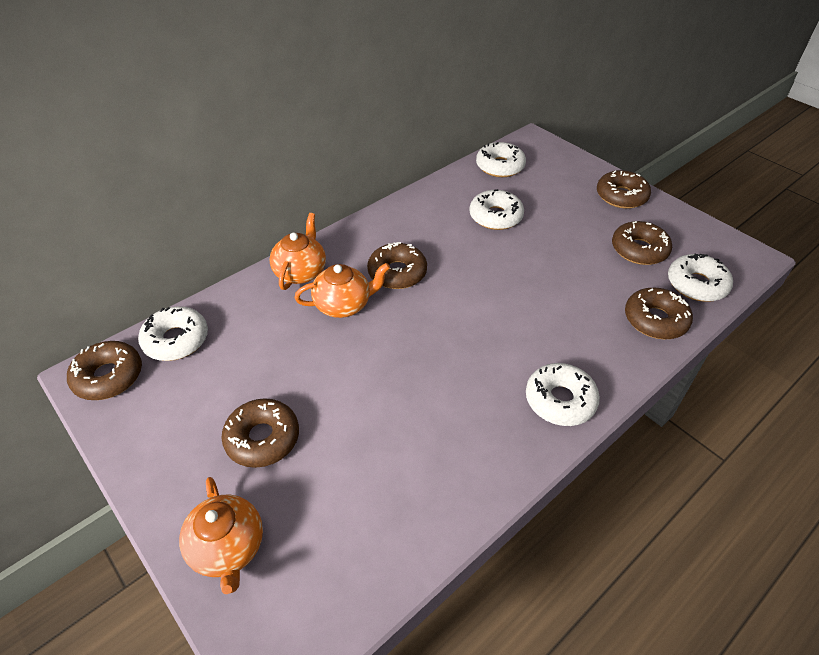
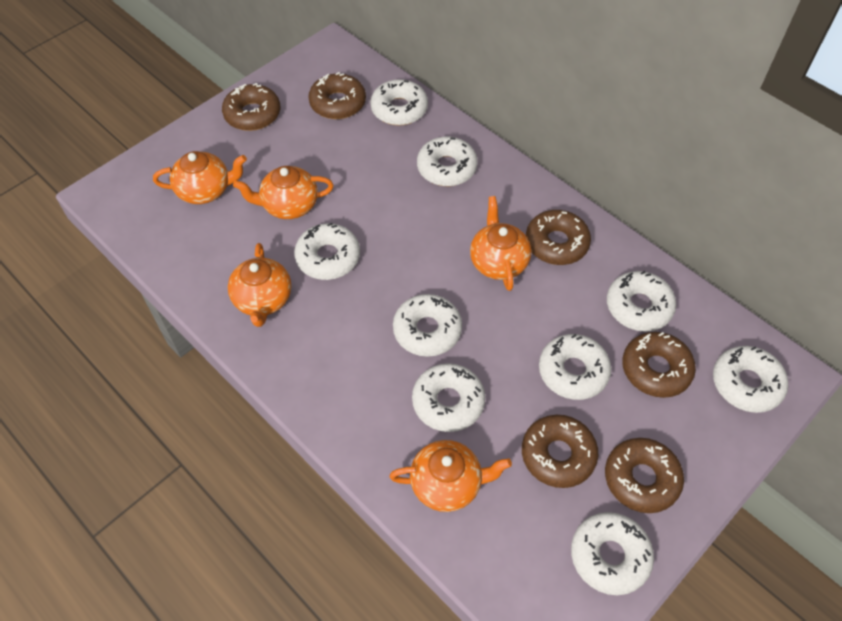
orange teapot: [179,477,263,594] [270,213,326,290] [294,263,390,318] = 3 -> [153,151,247,204] [228,243,291,327] [233,166,334,219] [389,440,512,512] [470,196,531,291] = 5
white donut: [138,306,208,361] [469,189,524,230] [476,142,526,177] [526,363,600,426] [668,254,733,302] = 5 -> [294,223,360,280] [370,79,428,126] [393,294,462,357] [412,363,485,432] [417,137,478,186] [539,334,611,400] [571,512,654,595] [607,271,676,332] [713,346,788,413] = 9

